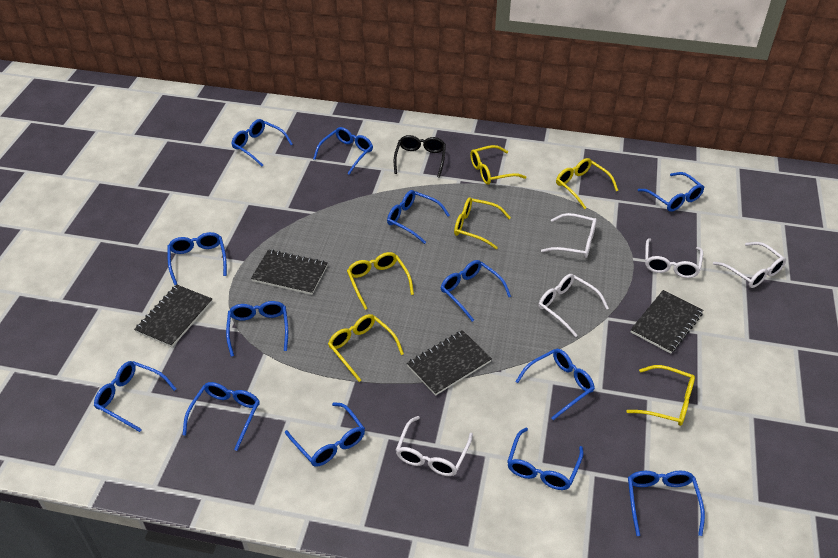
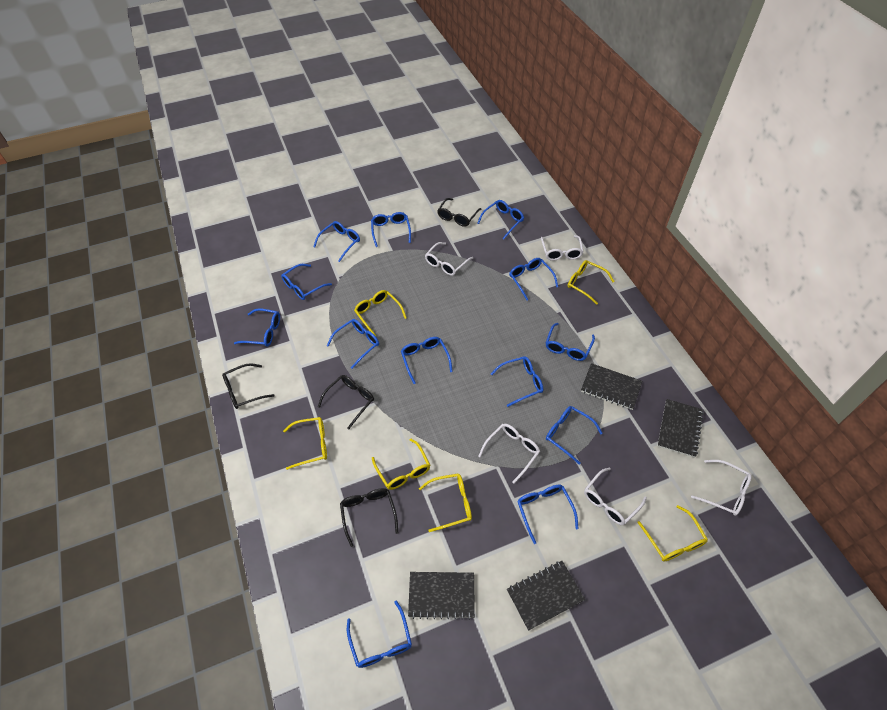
black glasses: [394,135,446,178] = 1 -> [222,363,274,409] [318,375,374,429] [340,488,398,547] [437,198,481,227] = 4

